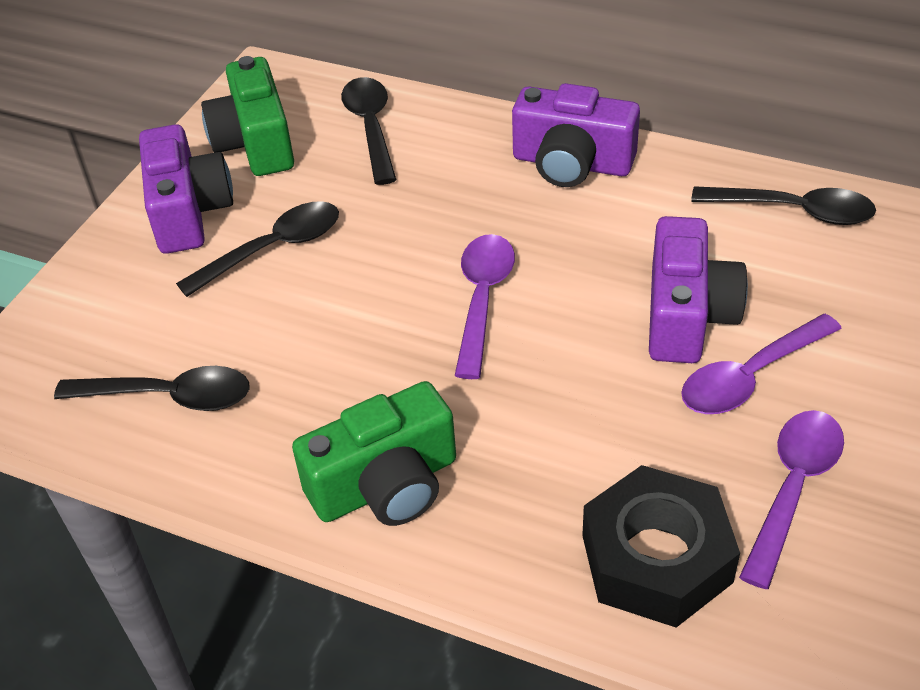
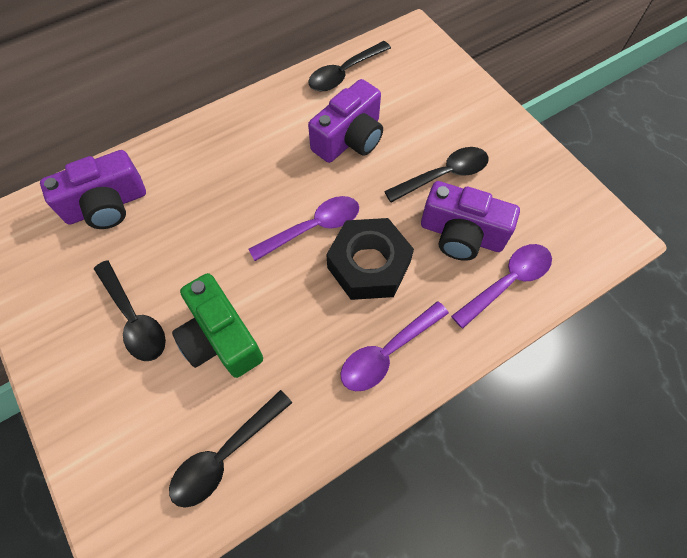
green camera: [201,56,294,176] [292,381,456,526] = 2 -> [172,273,263,378] = 1

